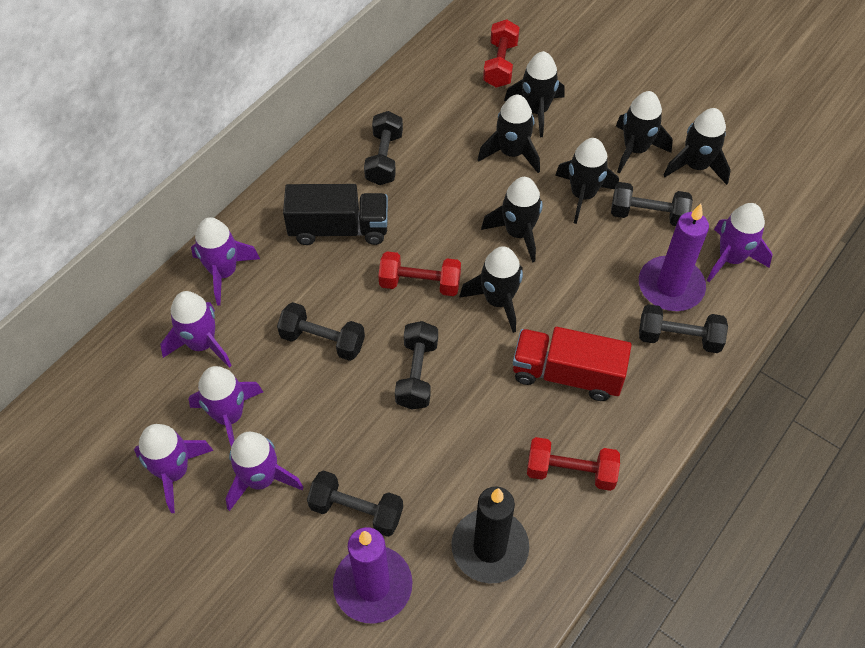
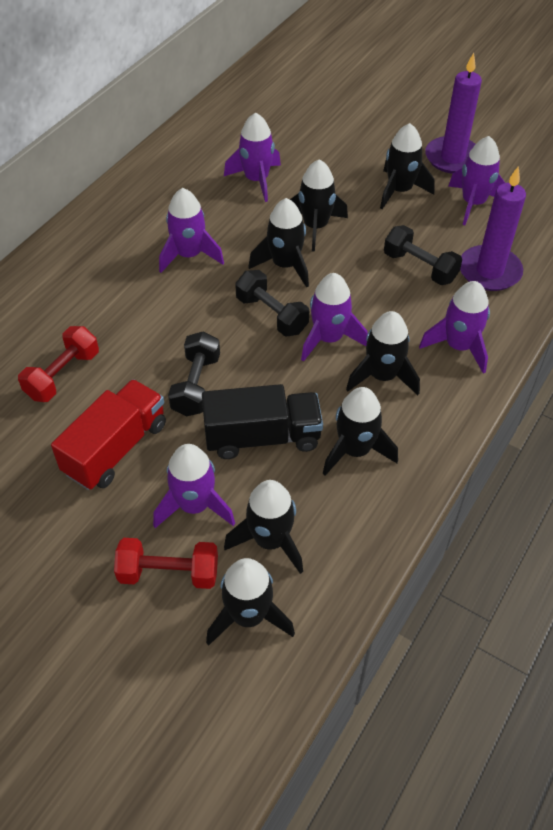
black candle: [451,486,529,584] = 1 -> none = 0
black dumbbell: [277,302,365,361] [307,470,403,537] [364,111,403,185] [395,321,438,410] [611,182,693,226] [639,304,728,353] = 6 -> [168,331,220,416] [235,270,309,337] [384,225,462,285] = 3
red dumbbell: [378,251,461,296] [483,19,520,88] [527,437,620,491] = 3 -> [18,326,99,402] [114,538,218,589] = 2

